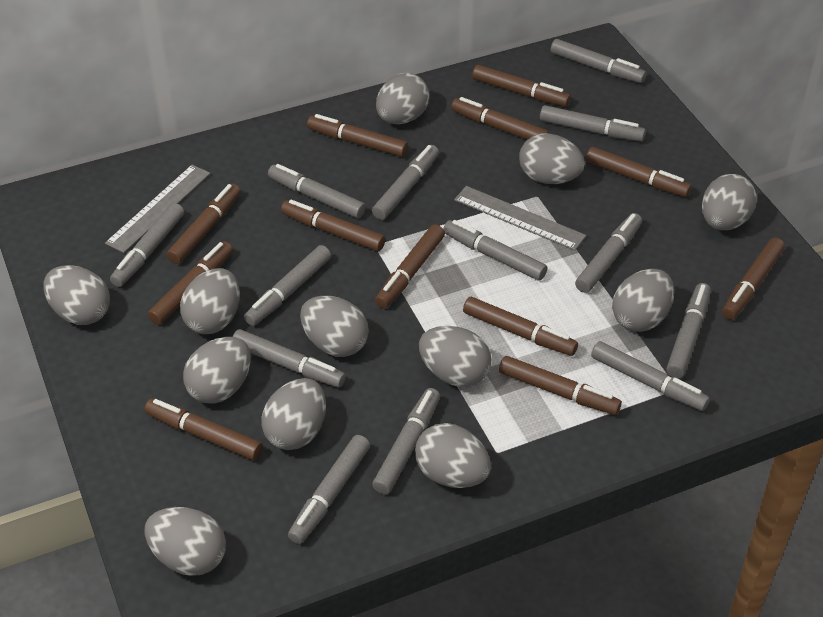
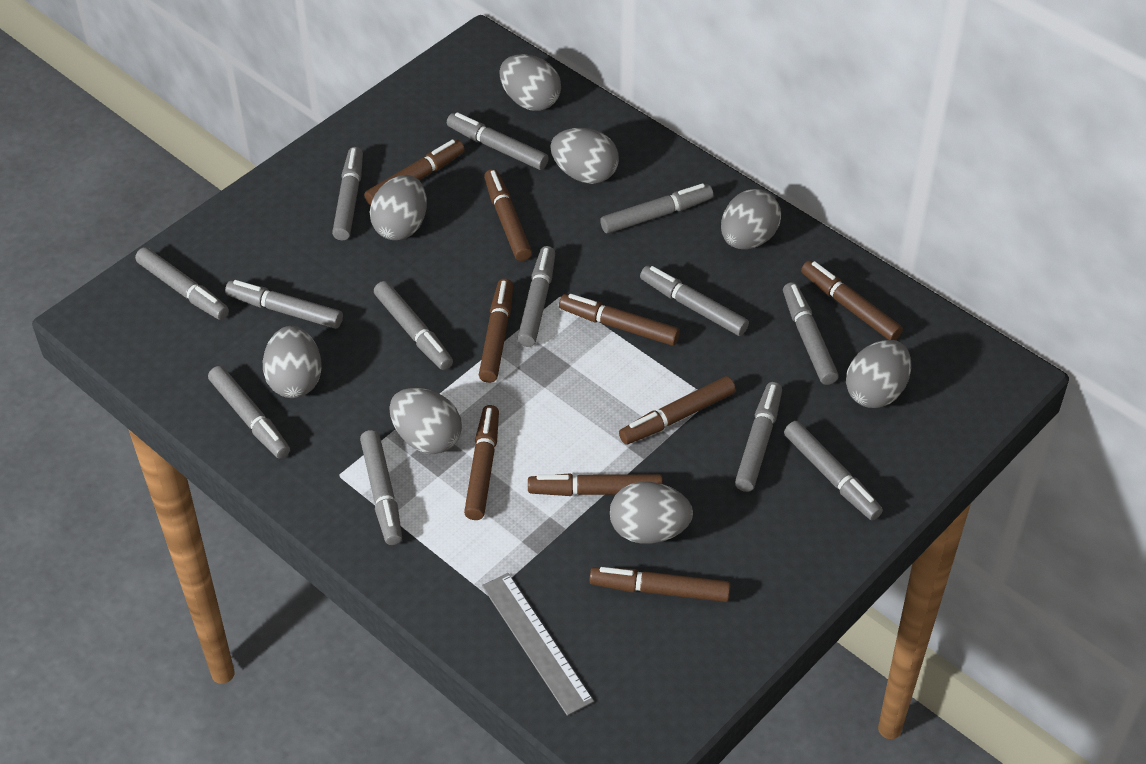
brown marker: [144,398,263,460] [148,241,233,325] [166,183,241,264] [281,200,385,251] [307,114,408,157] [375,224,445,308] [451,97,550,140] [463,297,578,356] [472,65,571,107] [499,356,622,415] [586,147,692,197] [722,238,785,320] = 12 -> [364,139,465,206] [464,405,499,520] [479,279,513,383] [484,169,532,261] [528,473,663,496] [559,294,680,346] [590,567,731,602] [619,376,736,445] [801,260,903,340] = 9
grey egg: [43,265,110,325] [145,507,226,576] [180,268,240,334] [183,337,251,403] [261,378,326,450] [300,296,369,357] [376,73,429,124] [415,423,491,488] [419,326,491,387] [519,133,585,184] [612,269,674,332] [702,174,757,230] = 12 -> [263,326,322,398] [369,175,427,240] [389,388,462,454] [499,54,561,111] [550,128,619,184] [610,482,693,544] [721,189,781,249] [846,340,911,408] = 8
grey ruler: [105,165,210,253] [454,186,586,251] = 2 -> [482,573,594,716] = 1

